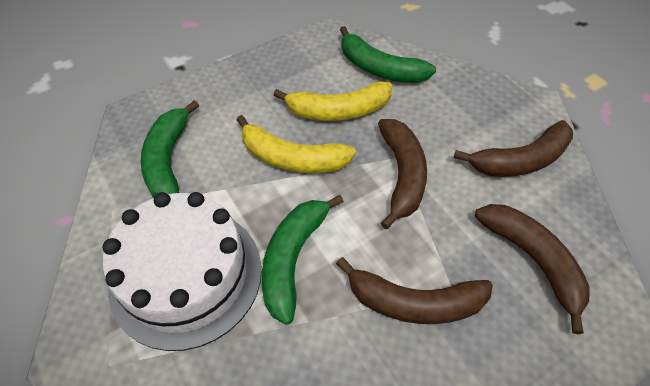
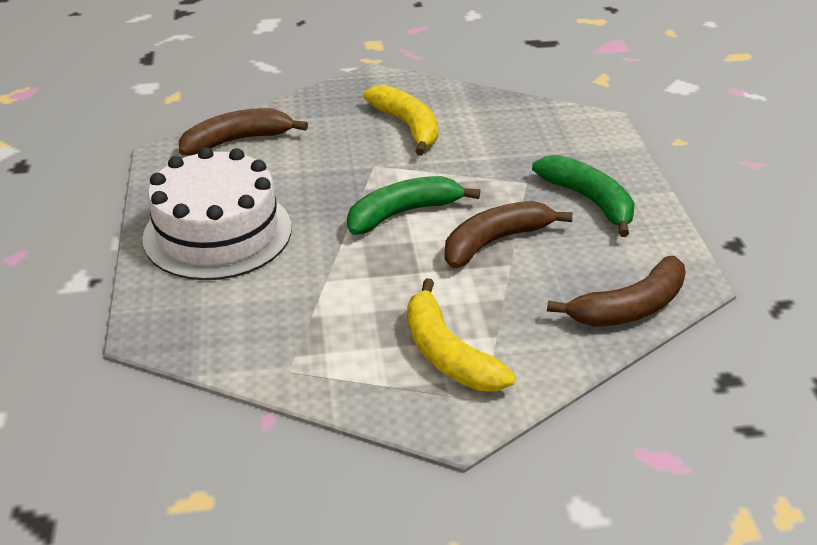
brown banana: [336,257,493,324] [378,119,427,229] [454,120,573,177] [475,204,590,334] = 4 -> [179,108,308,155] [444,201,573,268] [547,256,686,327] = 3
green banana: [141,100,199,198] [262,195,344,325] [340,26,436,83] = 3 -> [347,176,480,235] [532,155,634,237] = 2

